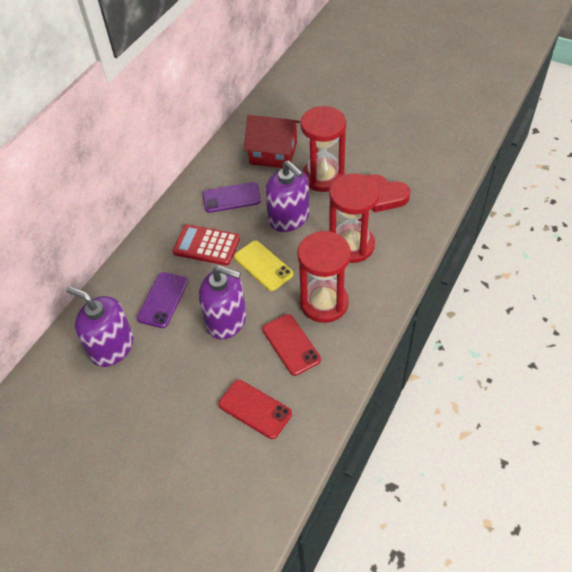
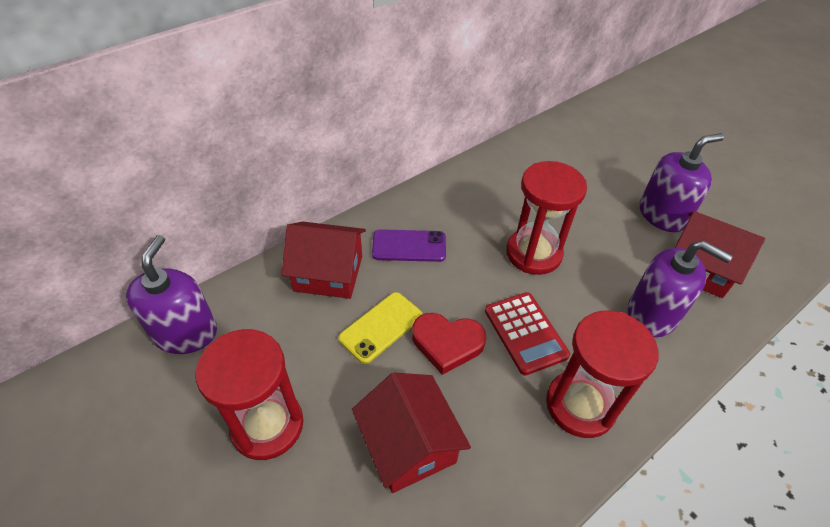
purple phone: [137,272,188,328] [203,182,261,213] = 2 -> [372,229,446,262] = 1
red house: [244,115,300,168] = 1 -> [281,221,366,299] [352,373,471,493] [675,211,765,298] = 3
red phone: [218,380,292,439] [262,314,321,376] = 2 -> none = 0

